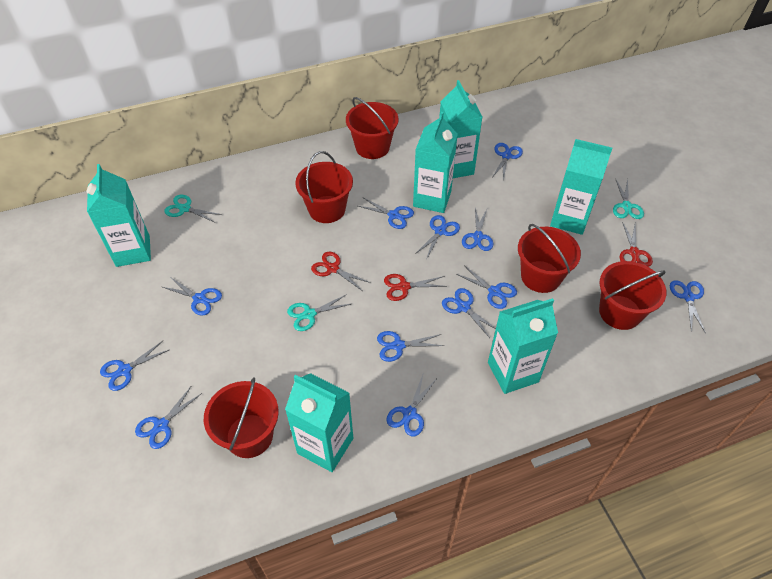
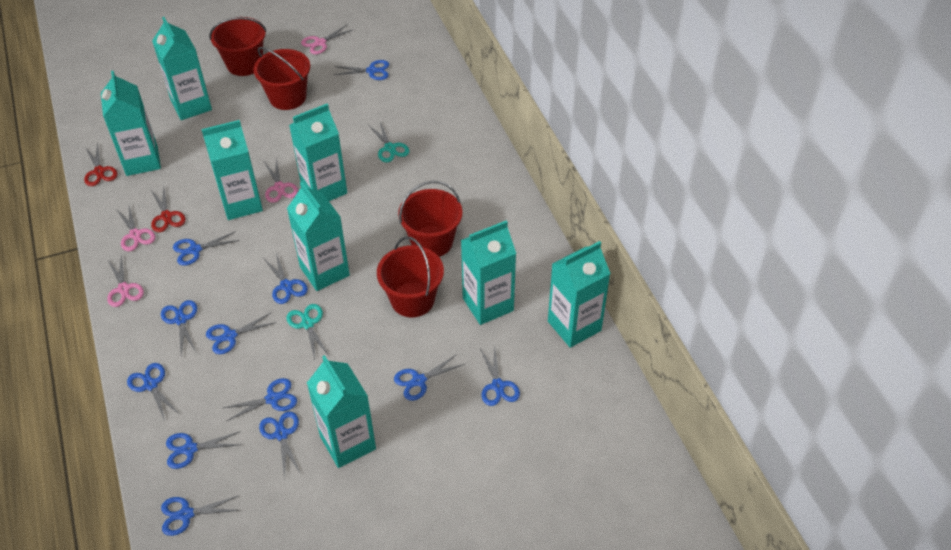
pink scissors: none = 0 -> [107,255,144,307] [116,206,155,251] [264,158,298,203] [301,25,354,54] = 4
red bucket: [204,377,279,458] [295,151,353,223] [346,97,399,159] [518,224,581,293] [599,261,666,330] = 5 -> [209,17,266,76] [253,47,310,110] [377,236,444,317] [398,180,462,257] = 4
red scissors: [311,252,371,291] [384,274,447,301] [620,222,653,267] = 3 -> [84,142,118,186] [151,188,186,232] = 2
turquoise carton: [87,164,151,267] [285,373,353,472] [413,112,458,213] [439,80,482,178] [488,298,558,394] [550,139,612,235] = 6 -> [101,71,161,176] [152,17,212,120] [201,120,263,220] [287,182,350,291] [289,104,347,201] [307,355,376,468] [461,220,516,325] [548,241,611,348] = 8
turquoise scissors: [164,195,222,222] [287,294,351,331] [613,178,644,219] = 3 -> [287,304,330,359] [368,122,409,162] = 2

